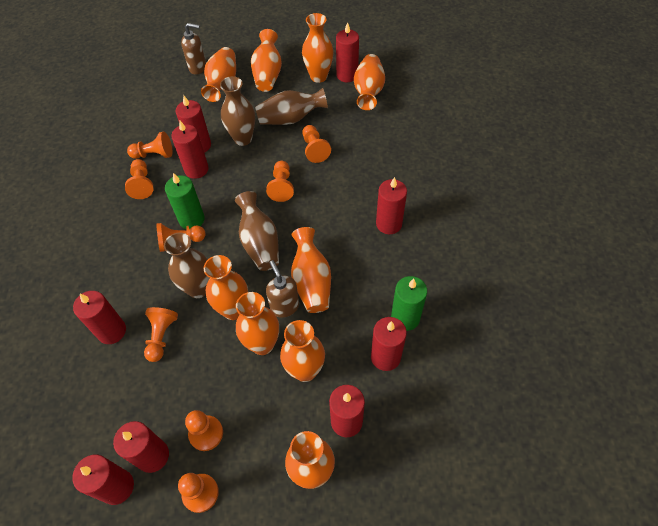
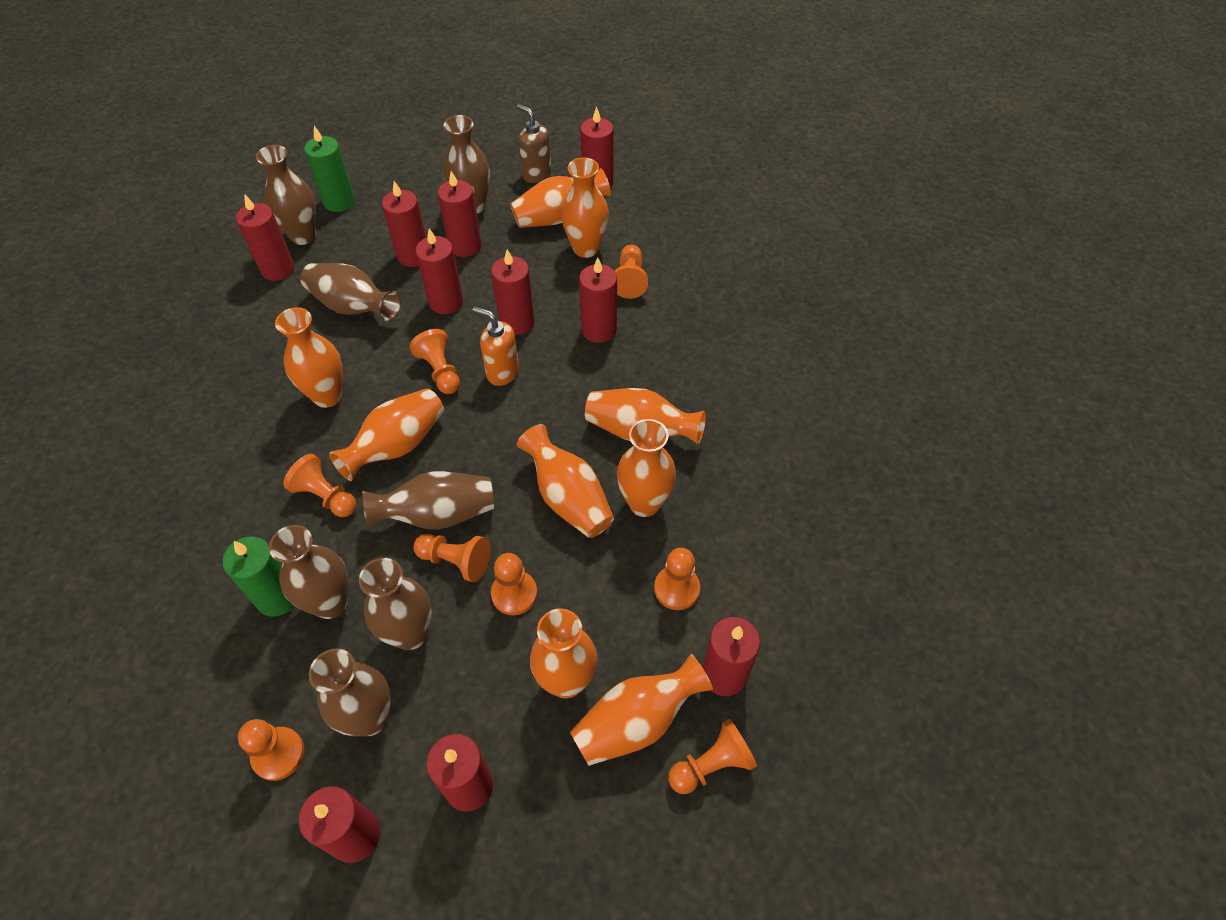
brown soap dispenser: [181,23,206,75] [266,260,299,318] = 2 -> [517,104,551,183] = 1
brown vase: [164,232,210,298] [220,76,255,146] [235,191,279,271] [255,88,328,125] = 4 -> [256,145,316,245] [269,525,349,619] [300,263,401,321] [309,649,391,736] [359,558,432,650] [363,471,494,529] [443,115,490,214] = 7
orange soap dispenser: none = 0 -> [472,306,519,386] = 1
red candle: [72,454,134,505] [73,291,126,344] [113,421,169,473] [171,121,209,179] [176,96,211,153] [329,385,365,437] [336,22,359,82] [371,317,407,371] [376,177,407,234] = 9 -> [236,195,295,281] [299,786,380,863] [382,181,427,267] [415,229,463,314] [426,734,493,811] [437,171,482,257] [491,249,535,335] [579,257,617,343] [580,106,614,188] [702,617,760,696] = 10

